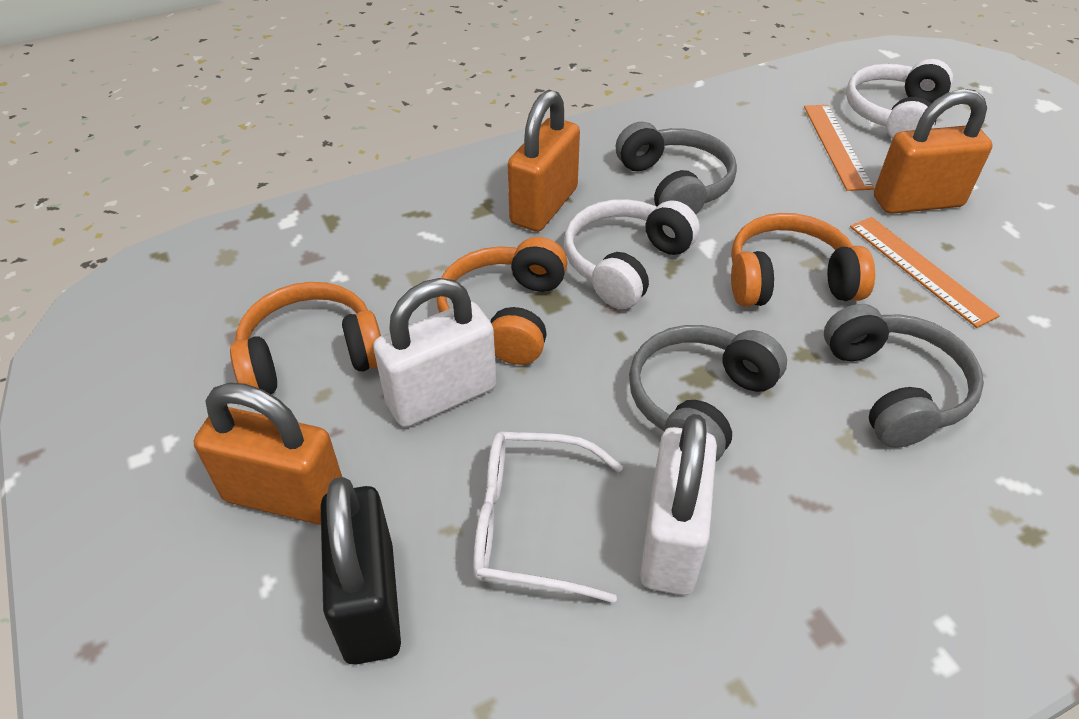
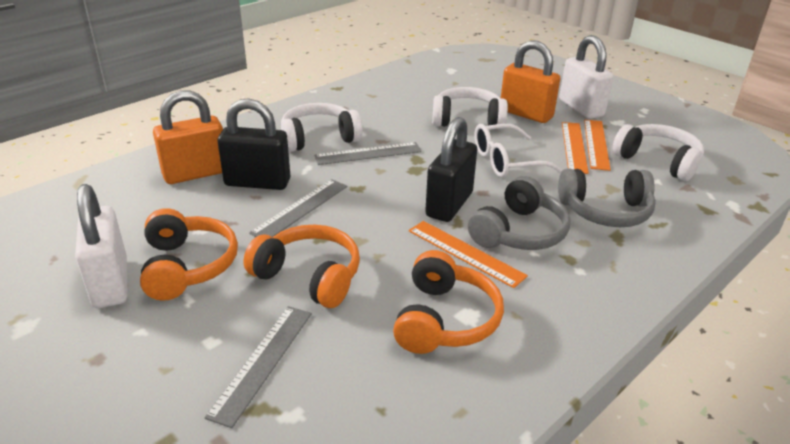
black padlock: [321,477,401,665] = 1 -> [217,98,290,190] [425,117,477,222] = 2
grey headphones: [616,122,737,214] [629,325,787,461] [824,304,984,448] = 3 -> [468,176,570,250] [558,169,656,227] = 2
grey ruler: none = 0 -> [205,306,312,428] [249,179,347,237] [314,142,422,165] = 3
orange padlock: [194,382,342,525] [508,90,580,232] [874,89,993,214] = 3 -> [153,90,223,184] [501,40,560,123] = 2
orange ruler: [804,105,874,191] [850,217,1000,328] = 2 -> [409,221,528,288] [562,122,589,174] [584,120,611,171] = 3
white headphones: [564,199,700,309] [846,59,953,139] = 2 -> [281,103,363,152] [432,87,508,130] [612,124,704,181] = 3

